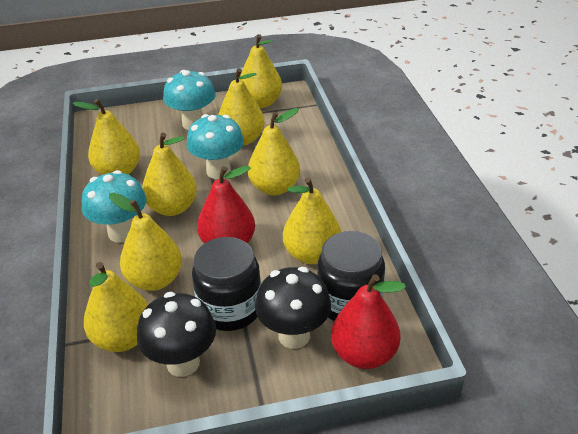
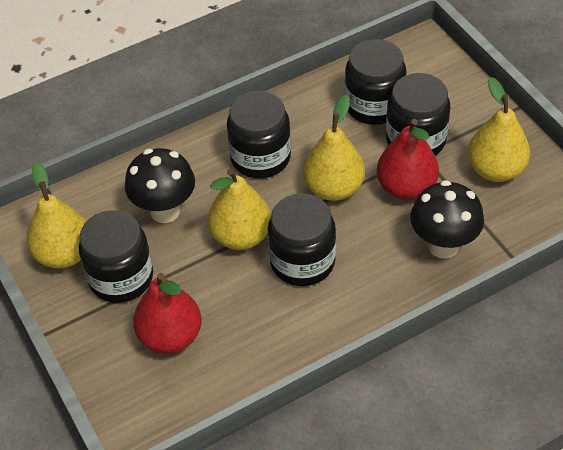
black jar: [192,237,261,331] [317,231,385,321] = 2 -> [79,210,153,303] [227,91,291,179] [268,193,336,286] [345,39,406,125] [386,73,451,155] = 5
turquoise mushroom: [82,170,147,243] [163,70,216,130] [186,114,244,179] = 3 -> none = 0
yellow pear: [73,99,140,175] [83,262,149,352] [109,193,182,291] [142,132,197,216] [218,68,265,146] [239,34,282,108] [248,108,300,195] [283,177,341,264] = 8 -> [27,161,86,269] [208,169,271,250] [303,95,365,201] [468,77,530,182] = 4

